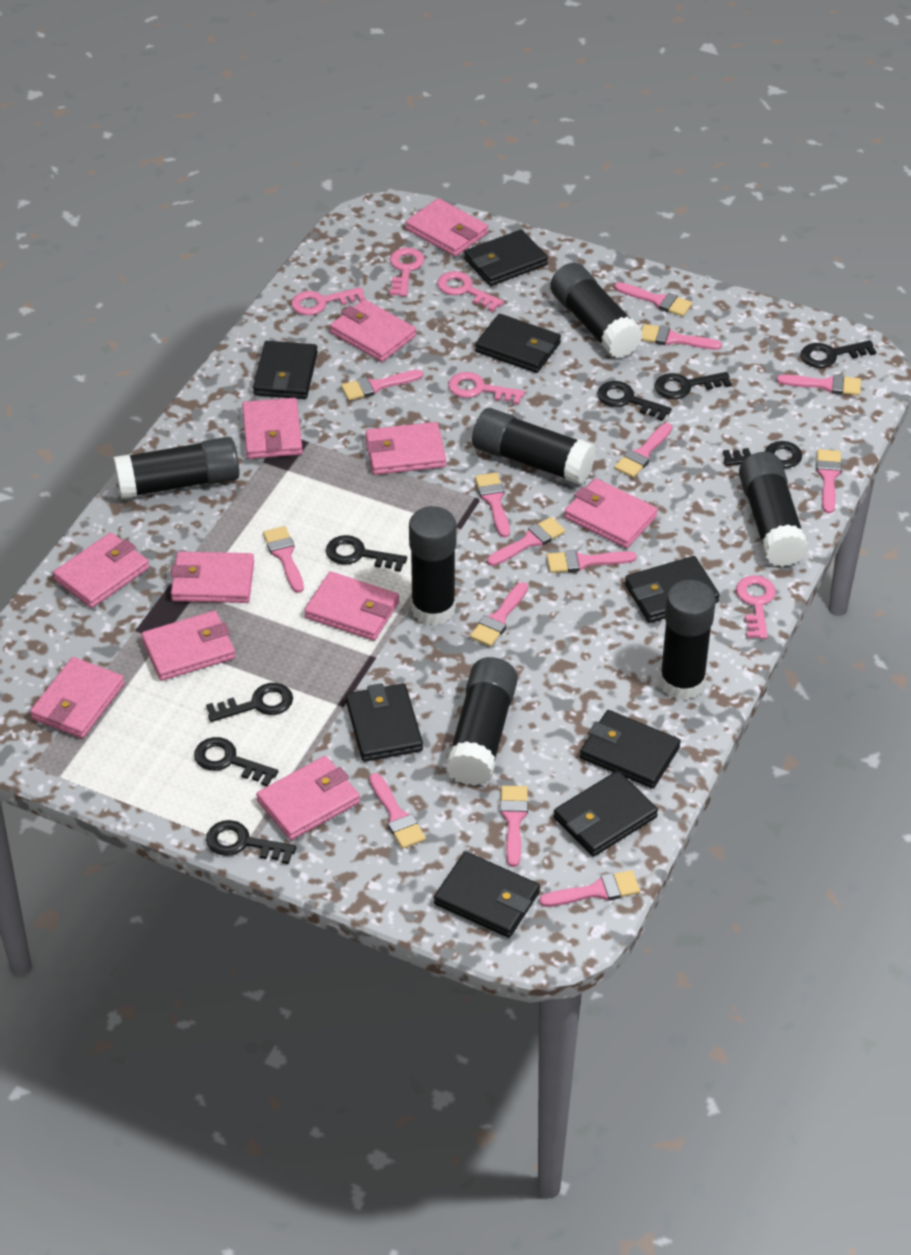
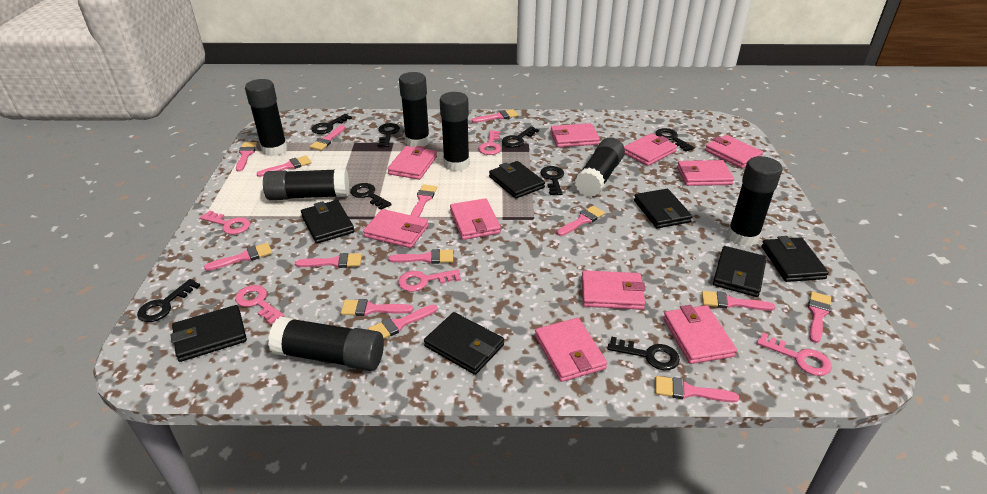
black wallet: [253,341,318,399] [346,683,423,762] [434,852,540,938] [464,229,548,286] [475,314,561,373] [554,771,658,857] [580,710,681,789] [625,556,720,623] = 8 -> [171,305,247,362] [301,200,355,244] [424,312,504,375] [489,161,545,199] [634,189,693,228] [713,246,767,297] [761,236,829,282] = 7
pink wallet: [30,657,124,738] [53,533,149,608] [141,611,235,681] [170,551,254,603] [242,398,303,459] [256,756,360,840] [304,571,399,640] [330,299,416,362] [365,422,446,475] [406,198,488,256] [564,478,658,548] = 11 -> [363,209,428,248] [387,146,437,180] [450,198,501,240] [535,318,607,382] [550,123,600,147] [582,270,646,310] [624,133,677,166] [663,305,737,364] [677,160,734,186] [705,135,763,168] = 10

